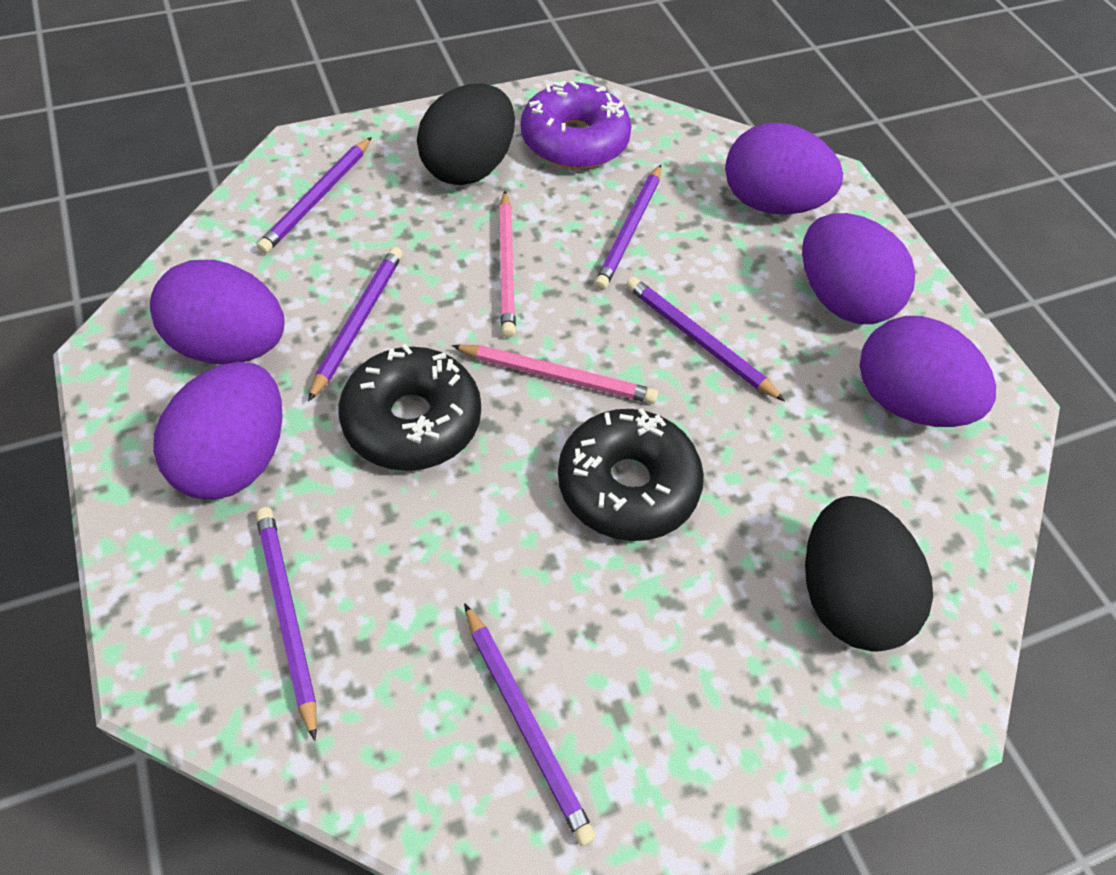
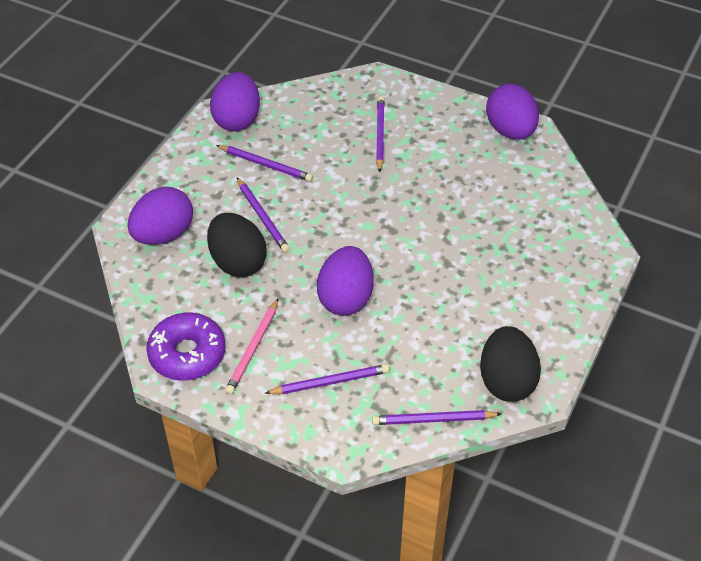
black donut: [338,344,481,471] [558,408,704,541] = 2 -> none = 0
pink pencil: [452,345,658,404] [499,191,516,338] = 2 -> [225,298,279,395] = 1
purple egg: [150,260,285,364] [153,362,282,500] [725,123,843,215] [802,213,915,324] [859,316,996,427] = 5 -> [127,187,193,245] [210,72,260,131] [317,246,373,316] [486,84,539,140] = 4
purple pencil: [256,507,317,741] [257,137,372,254] [308,247,403,402] [464,603,596,846] [594,165,661,290] [626,277,785,402] = 6 -> [216,145,313,182] [237,177,290,252] [265,364,389,394] [372,410,501,425] [376,96,385,173] = 5

